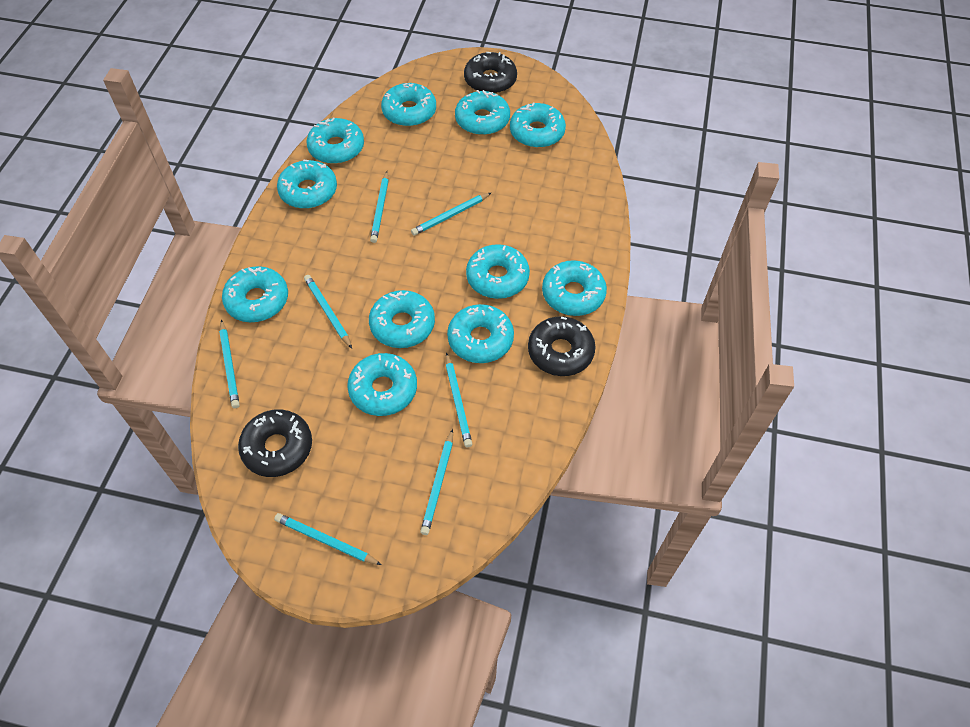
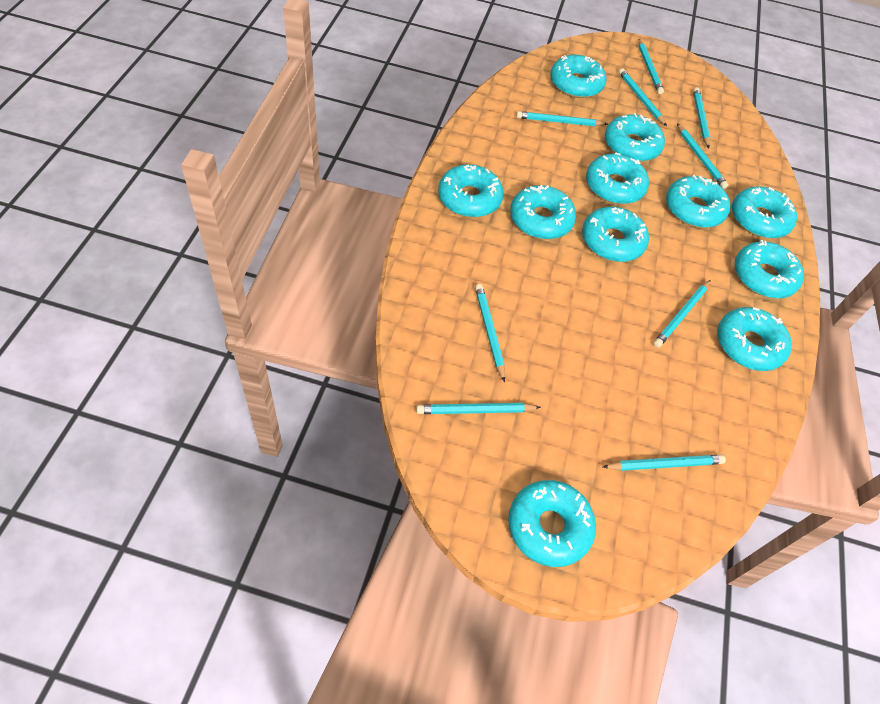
black donut: [238,409,312,477] [464,52,517,94] [528,316,596,376] = 3 -> none = 0
turquoise pencil: [219,320,240,408] [274,513,382,565] [304,275,352,349] [370,171,389,243] [411,193,491,235] [420,429,453,535] [446,352,472,447] = 7 -> [416,403,541,414] [475,284,505,382] [516,111,608,126] [603,455,726,471] [619,68,667,126] [638,39,664,94] [653,280,710,348] [677,124,728,189] [693,87,711,148] = 9

